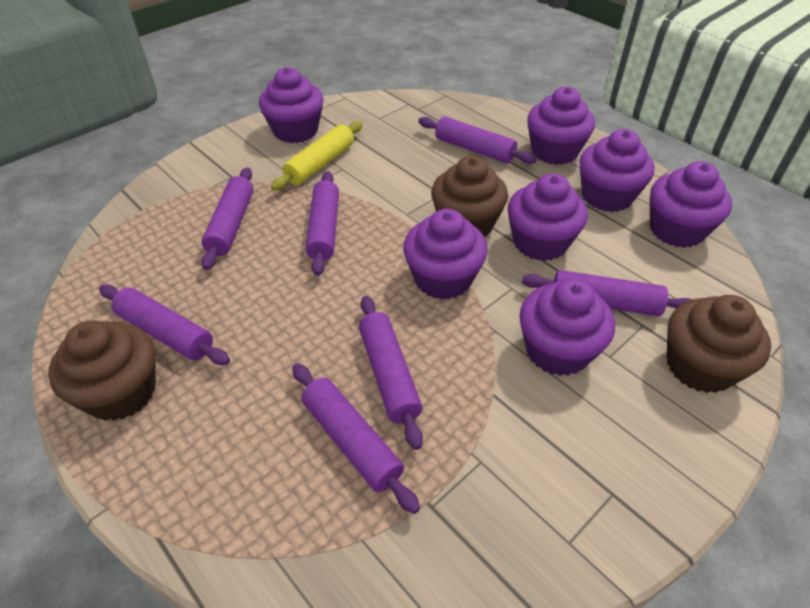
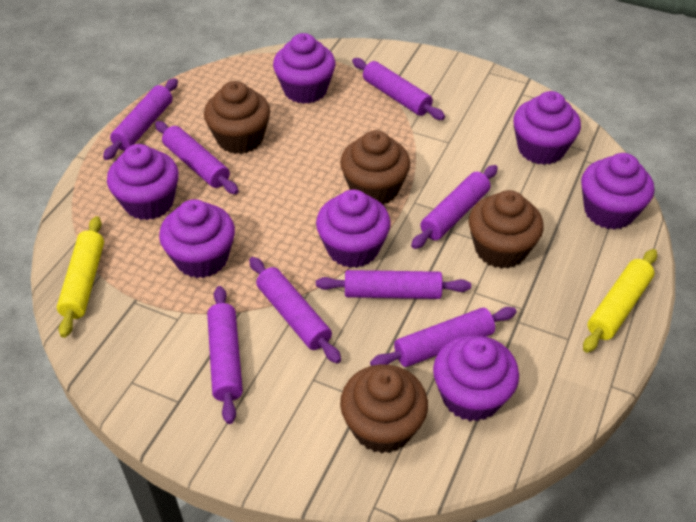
brown cupcake: [48,320,156,421] [431,156,508,237] [667,295,771,393] = 3 -> [204,81,270,154] [340,130,410,205] [340,364,428,453] [469,190,544,269] = 4
purple rolling pin: [99,285,230,365] [201,168,253,270] [292,363,420,514] [306,171,339,276] [359,296,423,450] [418,116,537,164] [522,270,692,316] = 7 -> [103,78,178,160] [155,121,239,194] [207,286,243,424] [249,257,341,364] [316,270,471,299] [352,58,445,120] [370,307,517,367] [411,165,498,249] = 8
yellow rolling pin: [271,121,362,191] = 1 -> [57,216,104,338] [583,249,657,353] = 2

